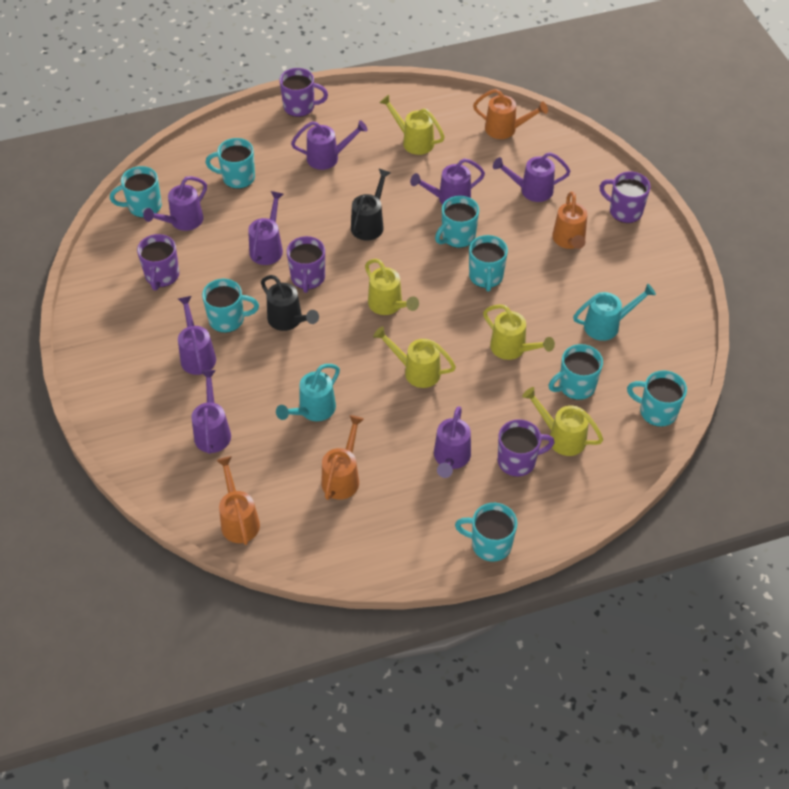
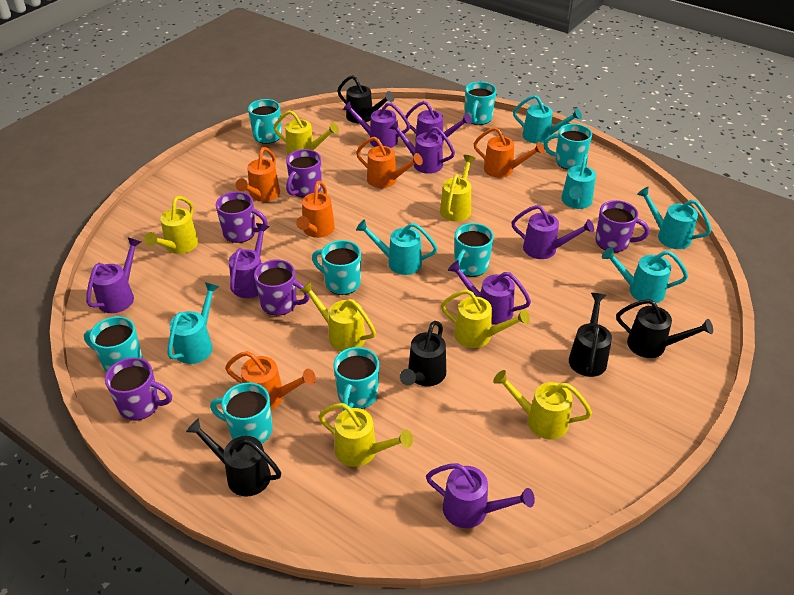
black watering can: [261,275,319,331] [351,169,391,241] = 2 -> [186,418,281,497] [337,75,394,123] [400,321,446,386] [569,293,612,377] [616,299,713,358] = 5
orange watering can: [216,456,260,545] [321,415,364,500] [473,89,548,139] [552,192,588,249] = 4 -> [225,351,316,410] [236,147,280,202] [296,181,335,238] [356,137,423,188] [474,127,545,178] = 5
turquoise watering can: [276,364,340,421] [573,283,656,341] = 2 -> [167,282,220,364] [356,219,437,275] [513,95,582,144] [561,154,596,209] [602,247,688,304] [637,187,711,249] = 6
yellow watering can: [365,259,419,315] [373,326,456,388] [379,95,445,155] [483,304,555,360] [522,387,603,456] = 5 -> [144,196,199,254] [274,110,339,155] [300,282,376,351] [319,403,413,467] [440,155,476,222] [441,289,530,348] [493,370,592,439] = 7

